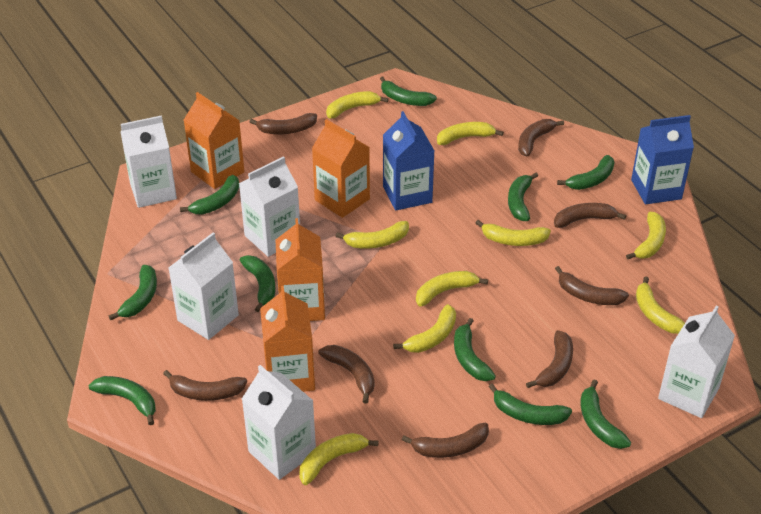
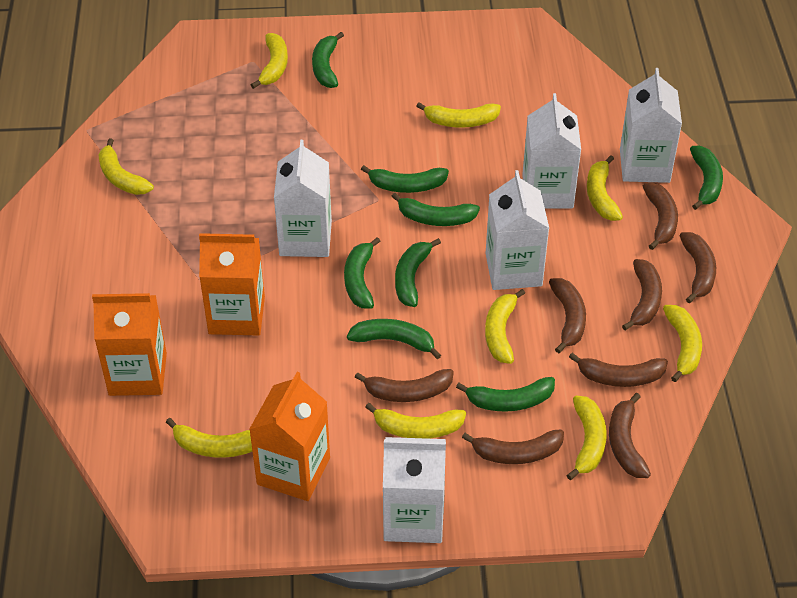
blue carton: [383,111,434,211] [631,115,694,204] = 2 -> none = 0
green banana: [89,376,156,425] [109,265,157,320] [180,175,239,215] [239,255,276,312] [380,77,437,106] [454,318,496,381] [489,383,572,425] [508,173,538,221] [557,155,614,190] [581,380,631,449] = 10 -> [312,32,344,88] [344,237,380,309] [347,319,441,359] [361,165,449,193] [391,193,480,226] [395,238,441,307] [456,377,555,412] [690,146,723,210] = 8
orange carton: [184,92,244,189] [260,286,315,392] [276,218,325,321] [312,119,370,218] = 4 -> [92,293,167,396] [199,233,265,335] [249,372,330,501] = 3

